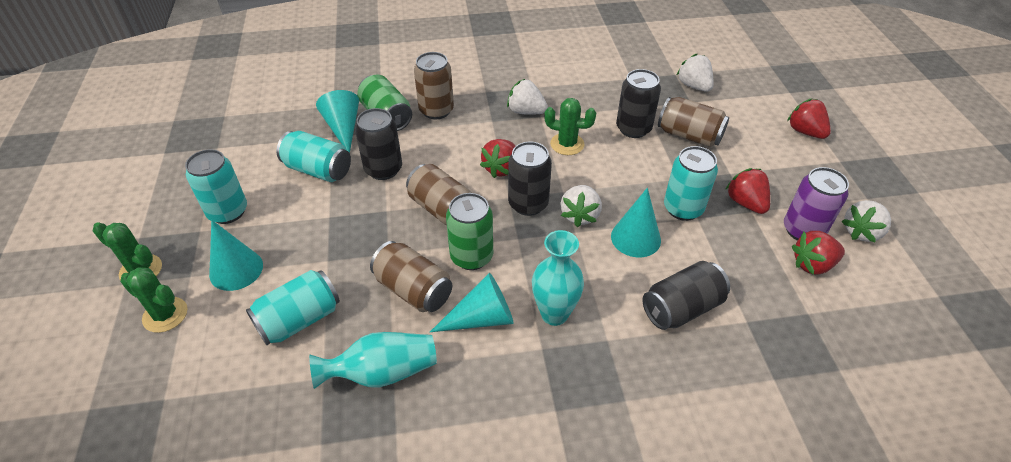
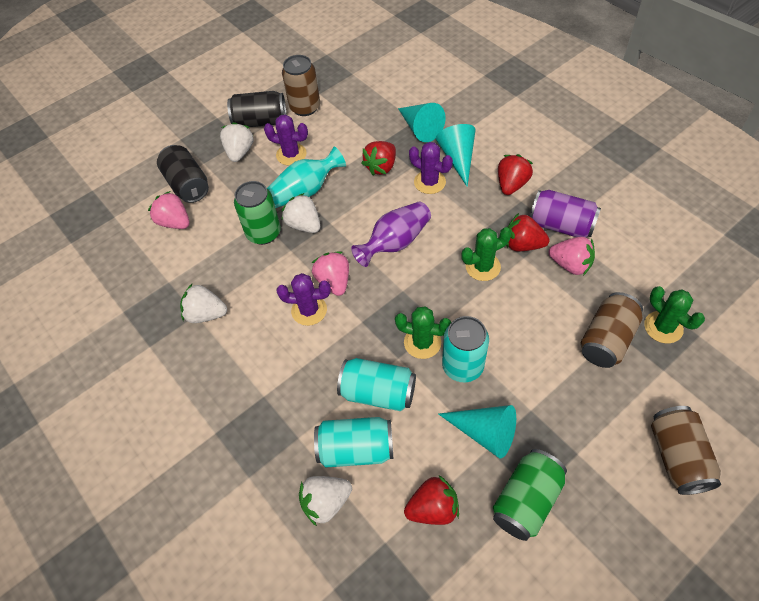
black can: [355,108,402,180] [508,142,552,216] [616,69,661,138] [643,261,730,330] = 4 -> [157,145,209,203] [227,91,287,127] = 2
brown can: [370,241,452,312] [406,164,472,225] [414,52,454,120] [658,97,729,147] = 4 -> [282,55,320,116] [580,292,643,368] [651,406,721,495] = 3
pink strawberry: none = 0 -> [148,191,190,229] [312,251,349,296] [549,237,595,276] = 3
purple cactus: none = 0 -> [264,114,308,166] [277,273,331,326] [409,142,453,194] = 3
purple vase: none = 0 -> [351,202,431,267] = 1
turquoise can: [185,149,247,224] [246,270,340,345] [277,131,351,182] [664,146,718,221] = 4 -> [314,417,393,468] [337,358,416,411] [442,316,489,382] = 3
turquoise cone: [209,220,263,291] [316,90,359,153] [430,273,514,332] [611,188,661,257] = 4 -> [398,103,445,142] [436,124,476,187] [439,405,516,459] = 3
turquoise vase: [309,332,437,389] [532,230,584,326] = 2 -> [267,147,346,208] = 1

